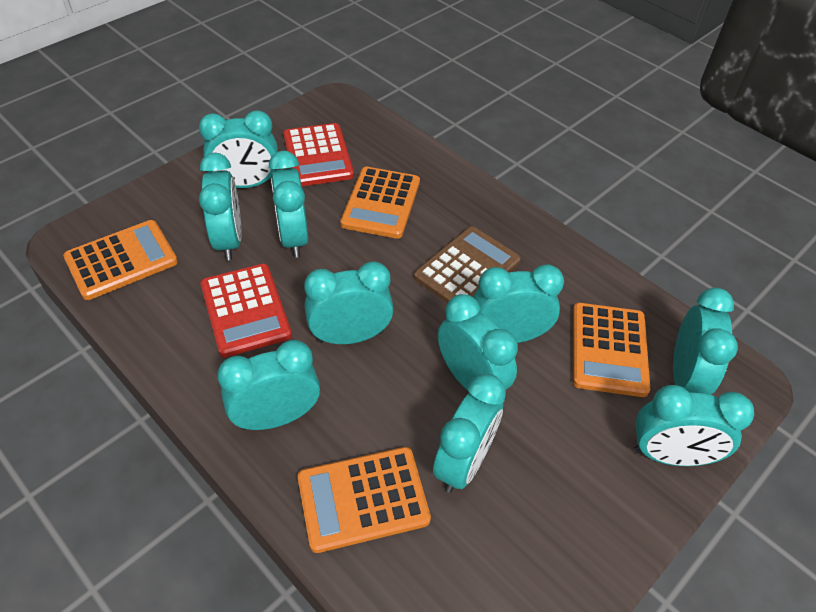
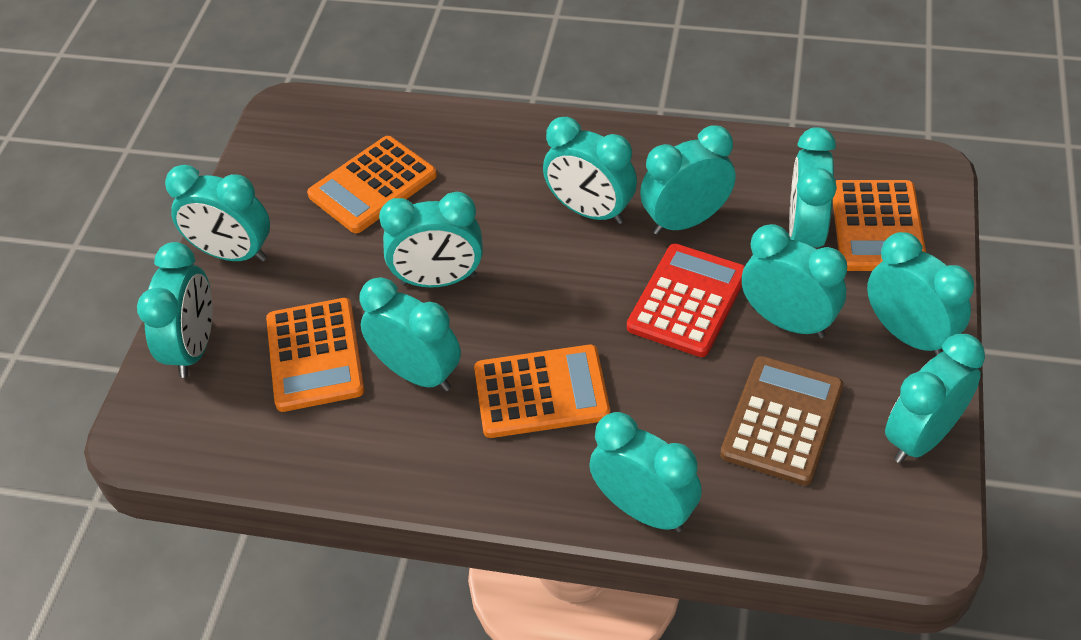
red calculator: [200,264,292,357] [283,123,354,186] = 2 -> [627,244,745,357] = 1
turquoise clock: [199,110,278,188] [199,153,242,261] [217,340,320,430] [269,151,308,258] [304,261,394,344] [433,374,506,493] [438,294,518,391] [473,264,564,343] [634,385,754,466] [673,288,738,395] = 10 -> [137,242,213,378] [165,165,270,262] [360,277,461,391] [379,192,483,288] [543,117,637,224] [589,412,702,532] [640,125,736,235] [742,224,847,338] [789,127,837,248] [867,232,974,356] [885,334,985,463] = 11

